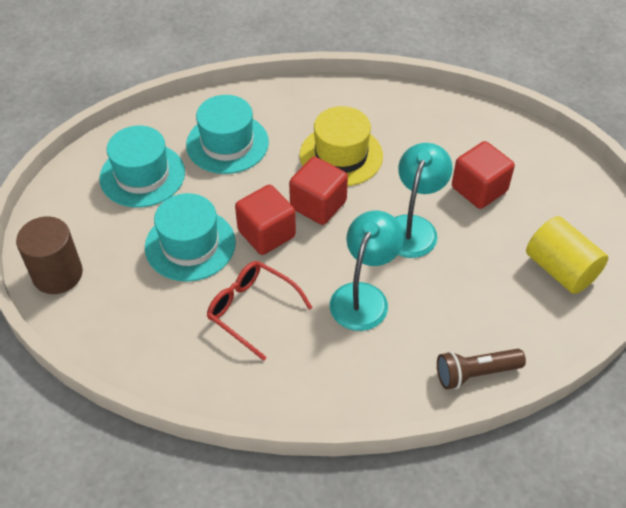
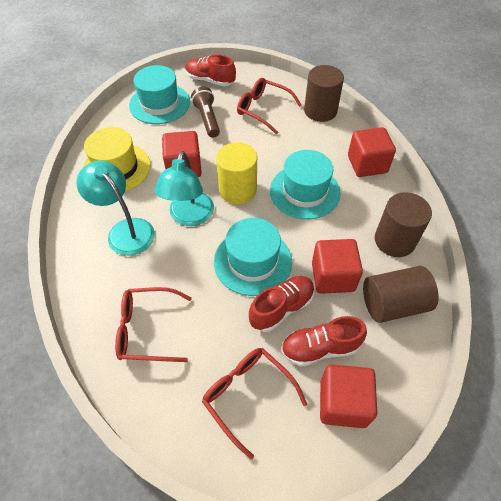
brown cylinder: [16,217,83,294] = 1 -> [304,65,344,122] [363,266,439,323] [375,192,432,257] = 3
red cube: [235,185,296,255] [289,157,348,225] [452,141,515,209] = 3 -> [162,131,202,177] [312,239,363,294] [320,364,377,428] [348,127,396,177] = 4
red glasses: [207,261,313,361] = 1 -> [115,287,192,362] [202,348,307,460] [237,78,302,134] = 3
red shoe: none = 0 -> [185,54,236,87] [249,276,315,332] [281,316,367,366] = 3

